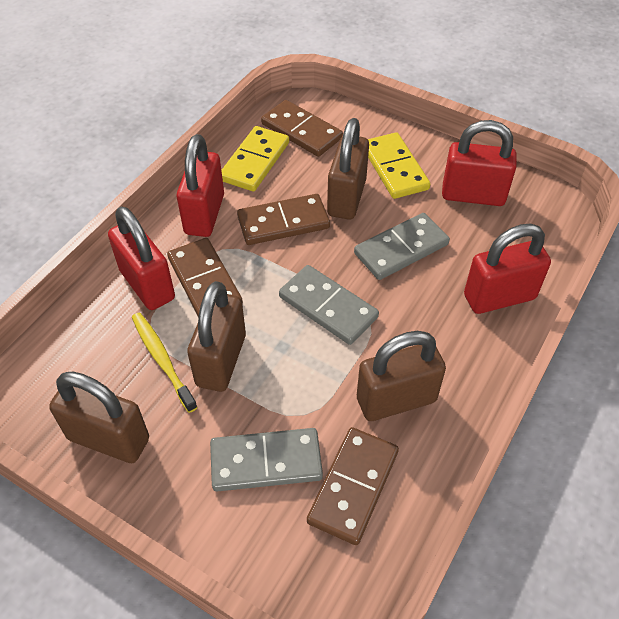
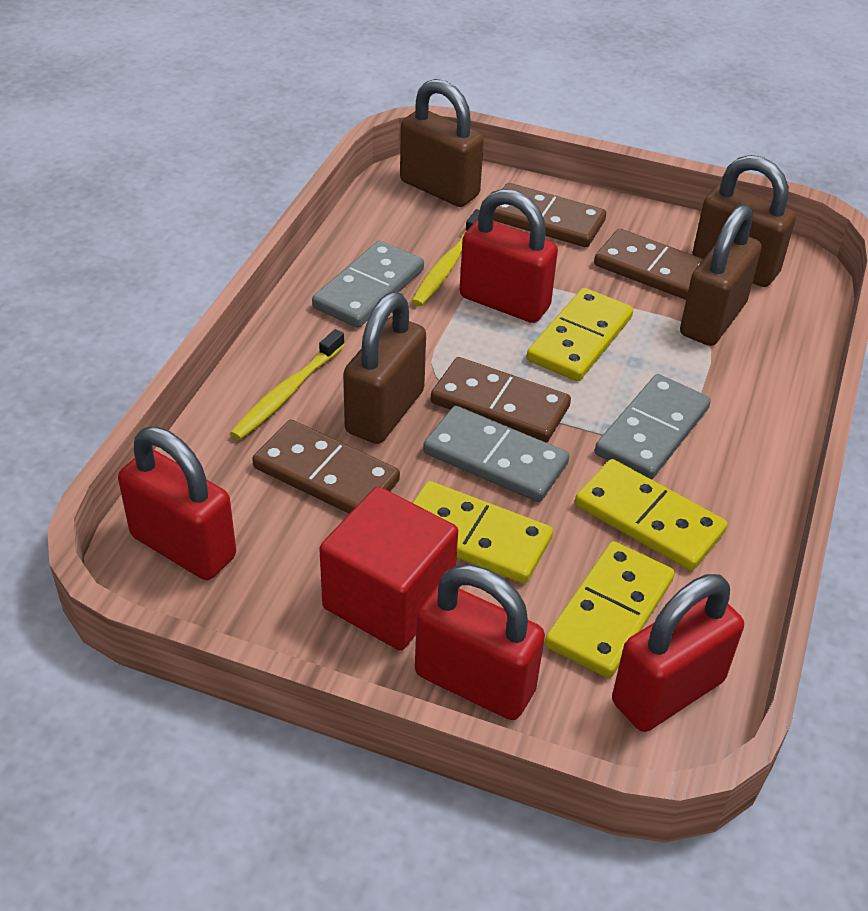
red cube: none = 0 -> [319,486,458,651] = 1
yellow domino: [221,126,289,192] [368,132,430,199] = 2 -> [413,481,553,584] [527,288,633,381] [545,541,675,678] [575,459,728,571] = 4
yellow toothbrush: [132,312,198,413] = 1 -> [230,329,345,440] [412,209,480,306] = 2

